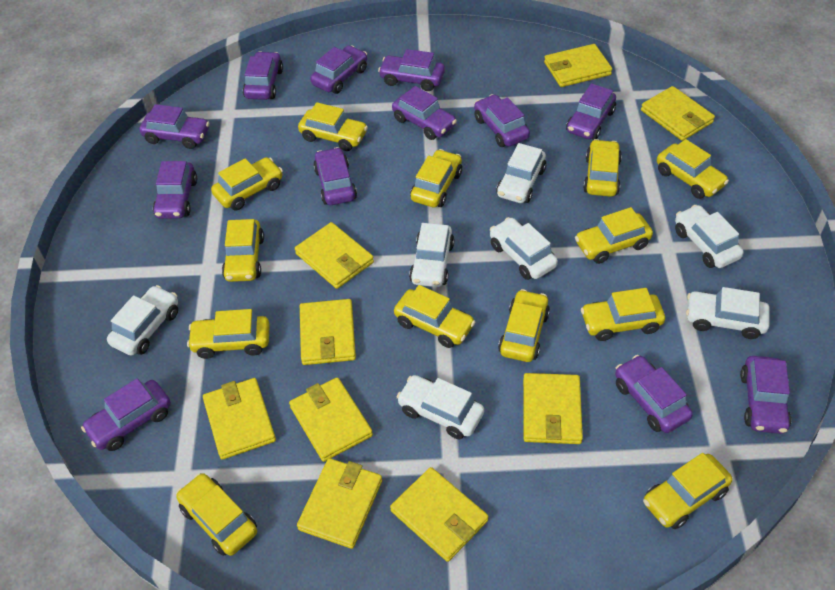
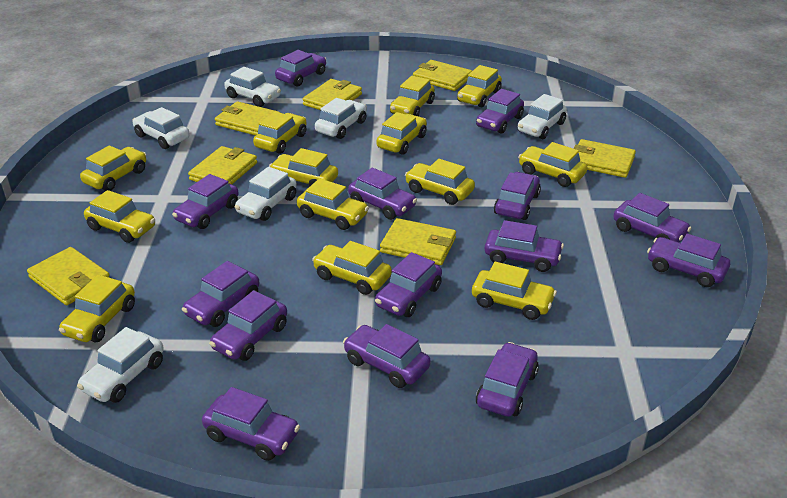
purple car: [81,378,171,451] [139,104,210,149] [153,161,197,219] [243,51,283,100] [310,45,367,94] [313,147,357,205] [378,49,445,91] [392,86,457,140] [474,94,530,147] [566,83,616,140] [615,355,693,433] [740,356,792,434] = 12 -> [172,174,238,229] [182,261,259,327] [202,387,300,461] [209,290,287,361] [275,50,326,86] [343,324,431,388] [348,168,417,220] [375,252,442,317] [476,89,524,134] [476,342,539,417] [485,220,564,272] [494,172,541,220] [613,193,692,242] [647,234,730,287] = 14
white car: [107,285,178,356] [397,375,484,439] [409,223,454,287] [490,217,558,280] [496,143,546,203] [675,205,744,268] [686,287,770,339] = 7 -> [77,327,164,403] [132,107,190,149] [224,67,281,107] [235,167,297,221] [315,98,367,139] [517,94,567,139] = 6
yellow wallet: [203,378,276,460] [289,377,373,462] [295,222,374,289] [297,458,382,549] [300,299,356,365] [390,467,488,562] [523,373,583,444] [544,44,612,87] [641,86,715,141] = 9 -> [27,247,110,305] [188,146,257,185] [215,101,280,136] [303,79,362,110] [380,218,456,265] [413,60,472,91] [574,139,636,178] = 7

